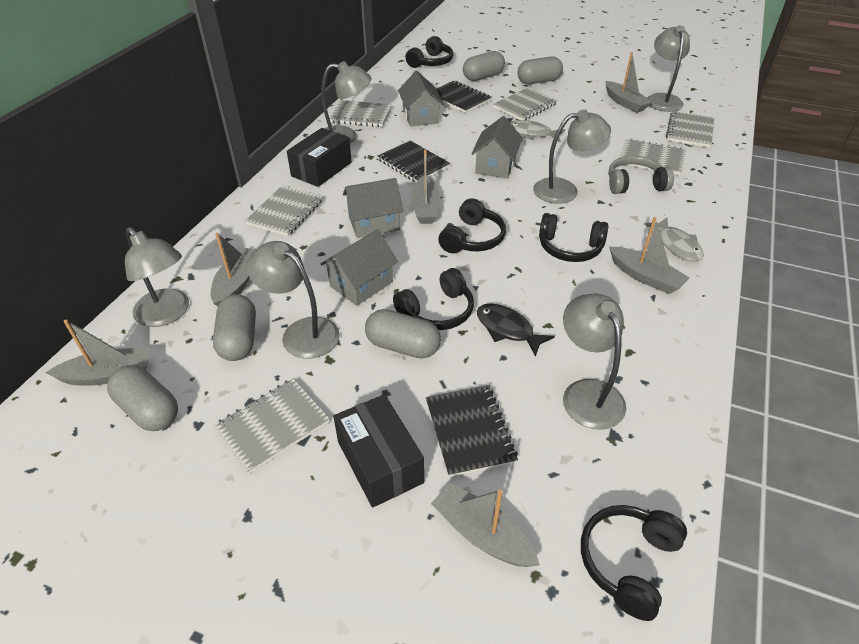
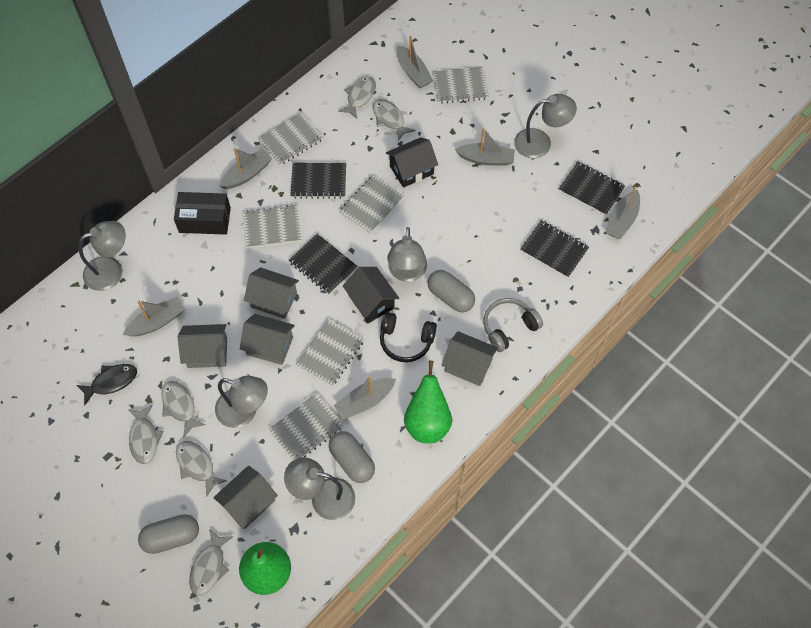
black box: [287,128,352,187] [333,394,424,508] = 2 -> [174,192,231,235] = 1
black headphones: [393,268,474,330] [406,36,453,68] [438,198,506,253] [539,213,608,262] [581,505,687,621] = 5 -> [380,312,437,362] = 1
black house: none = 0 -> [343,267,399,323] [386,137,438,188] = 2
black notebook: [378,141,450,182] [426,385,518,477] [436,81,492,113] = 3 -> [289,234,358,295] [290,163,346,199] [520,220,589,278] [559,161,625,216] = 4
green pear: none = 0 -> [239,542,291,595] [404,360,452,443] = 2
grey capsule: [107,365,178,431] [213,294,256,361] [365,309,441,358] [463,51,505,81] [517,56,563,84] = 5 -> [138,514,199,554] [329,431,375,483] [428,270,475,312] = 3
grey fish: [510,120,565,141] [644,218,704,262] = 2 -> [128,404,163,464] [161,381,206,437] [176,441,227,497] [189,529,233,595] [338,76,376,119] [373,99,416,141] = 6
grey house: [321,229,398,306] [343,178,403,238] [398,71,444,127] [471,116,523,179] = 4 -> [178,324,227,368] [213,466,278,529] [240,314,295,365] [244,267,299,319] [441,331,498,386] = 5
grey lamp: [125,227,189,327] [247,241,340,359] [321,61,371,143] [533,109,611,204] [563,294,626,430] [647,25,690,112] = 6 -> [79,221,126,291] [215,376,268,428] [284,457,355,520] [387,227,427,282] [514,94,577,158] = 5

